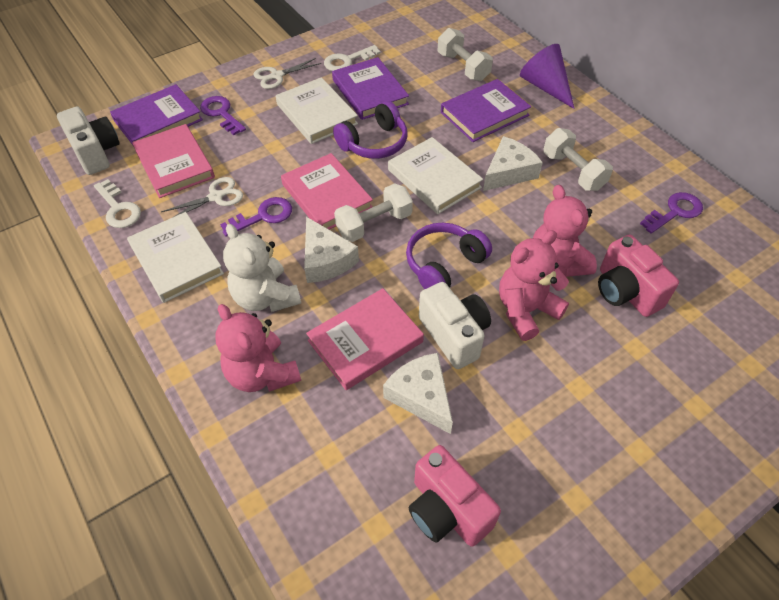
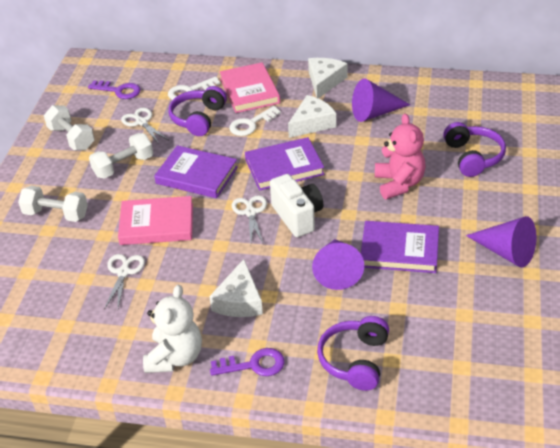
pink book: [132,124,215,198] [281,153,373,230] [306,288,424,390] = 3 -> [118,196,193,245] [220,62,280,113] = 2
pink camera: [409,445,501,547] [598,234,679,317] = 2 -> none = 0
pink teddy bear: [216,304,301,392] [499,230,569,341] [533,185,597,277] = 3 -> [375,113,426,200] = 1
purple cone: [520,44,575,109] = 1 -> [312,239,364,290] [352,78,410,122] [466,216,536,268] = 3
purple headphones: [333,101,407,159] [406,223,492,289] = 2 -> [169,86,227,136] [317,316,389,391] [443,122,506,177] = 3
purple key: [200,96,246,135] [220,197,292,237] [640,192,703,234] = 3 -> [88,80,141,99] [210,348,285,376] = 2
white book: [127,212,224,303] [276,77,358,144] [388,137,483,214] = 3 -> none = 0
white camera: [57,106,120,175] [419,282,491,369] = 2 -> [270,174,324,237] = 1
white scissors: [161,177,243,218] [254,58,321,89] = 2 -> [104,254,145,310] [121,108,168,144] [232,195,267,245] = 3

